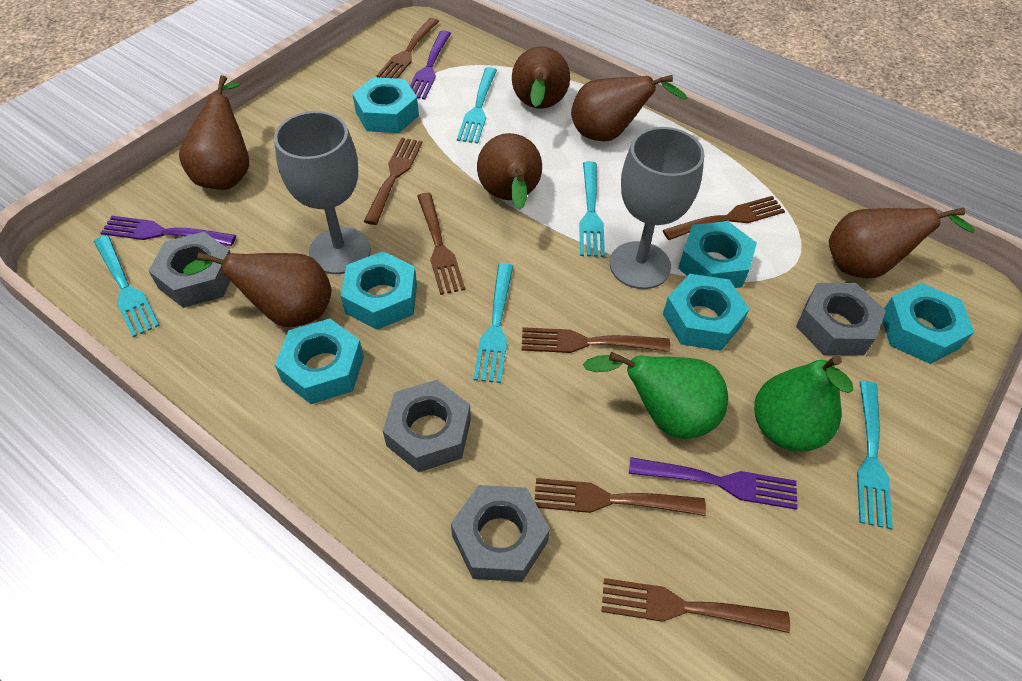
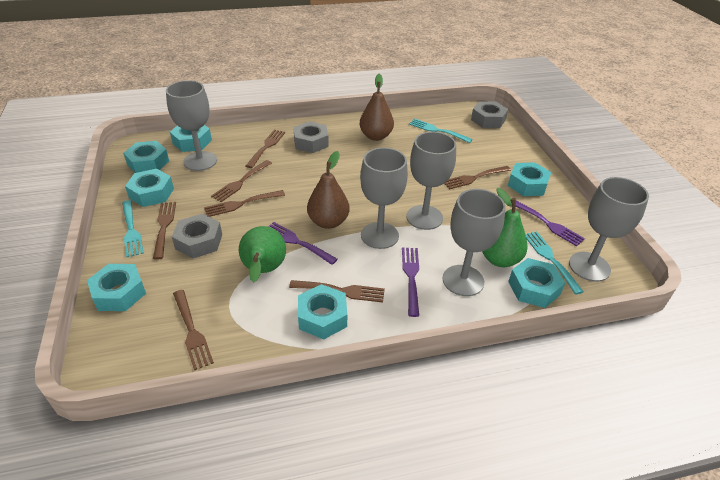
brown pear: [179,75,249,190] [183,252,331,327] [477,133,542,210] [512,46,570,109] [571,75,687,141] [829,208,975,278] = 6 -> [307,151,349,229] [360,74,394,141] = 2
grey goblet: [274,111,371,274] [610,127,704,289] = 2 -> [166,80,217,171] [360,148,408,249] [406,132,456,230] [443,189,505,296] [569,177,649,282] = 5
grey nut: [148,232,231,308] [383,380,471,472] [451,485,550,582] [796,283,886,356] = 4 -> [172,214,222,258] [293,121,329,153] [471,101,508,128] = 3
turquoise fork: [94,235,160,338] [457,67,497,144] [473,263,513,383] [579,161,605,257] [857,381,893,529] = 5 -> [122,200,144,257] [409,119,473,143] [525,231,583,295] = 3
turquoise nut: [275,319,364,404] [341,251,417,330] [352,77,419,133] [663,274,749,351] [678,221,757,288] [882,283,974,364] = 6 -> [87,264,146,311] [123,141,169,173] [125,169,174,207] [170,125,212,152] [298,284,347,339] [508,162,551,196] [508,258,565,308] = 7

